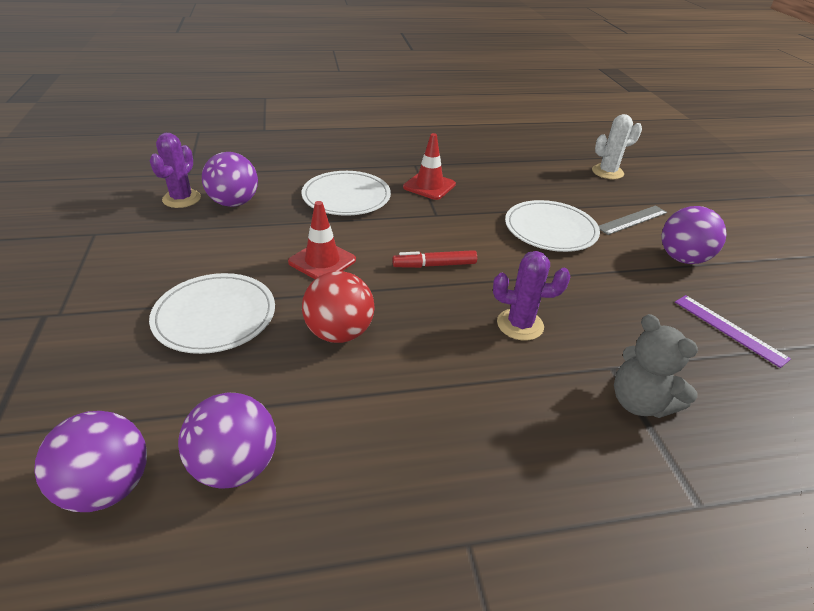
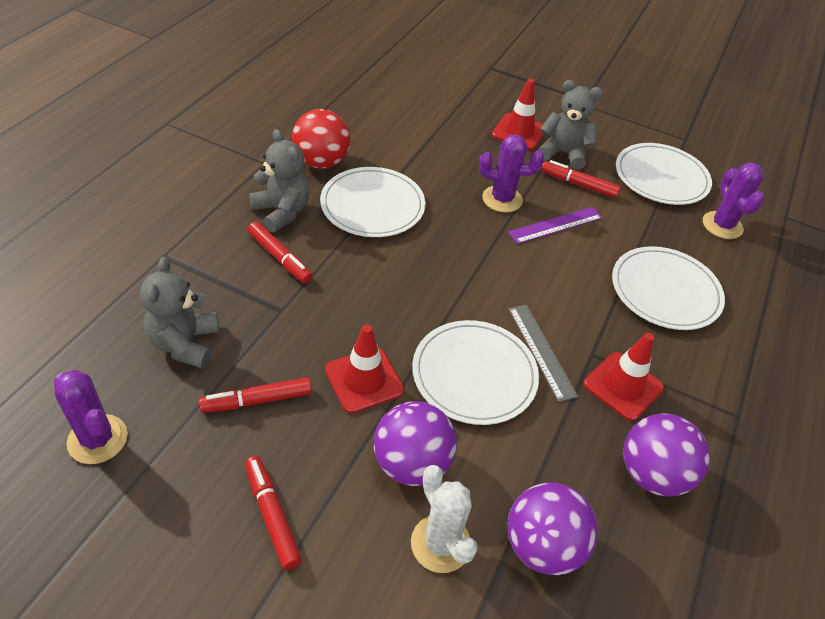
grey teddy bear: [614,314,698,418] = 1 -> [140,257,219,369] [249,129,310,233] [538,80,603,170] = 3
purple ball: [34,411,147,512] [178,393,276,489] [202,152,258,207] [662,206,727,264] = 4 -> [374,401,457,486] [508,483,598,575] [623,413,710,497] = 3
purple cactus: [149,133,201,208] [493,251,570,341] = 2 -> [54,370,128,464] [479,134,544,213] [703,162,764,239] = 3
red marker: [392,250,477,268] = 1 -> [199,377,312,413] [245,456,302,570] [248,222,313,284] [541,160,621,198] = 4
red traffic cone: [288,201,356,279] [403,133,456,200] = 2 -> [325,324,404,414] [492,79,544,150] [584,333,664,421] = 3
white plate: [149,273,275,354] [302,171,391,216] [505,200,600,252] = 3 -> [320,167,426,237] [412,320,539,425] [612,246,725,330] [616,143,712,205] = 4

